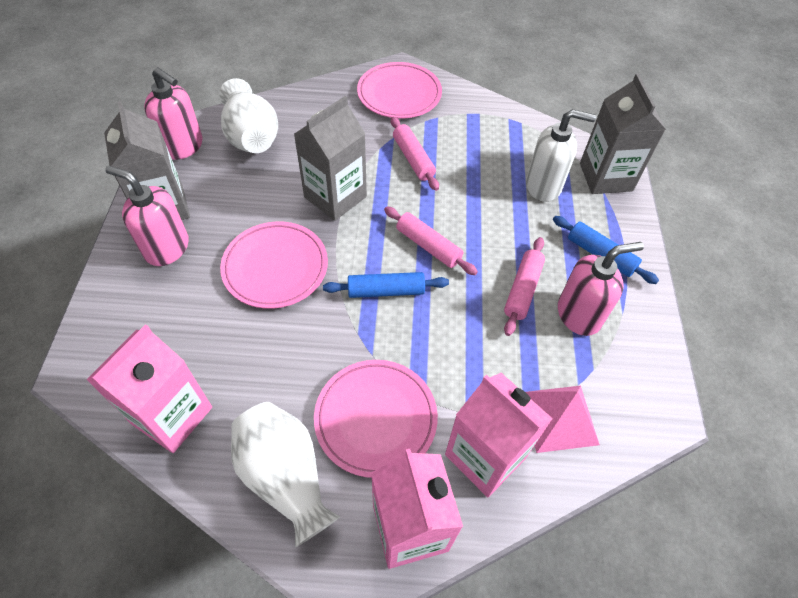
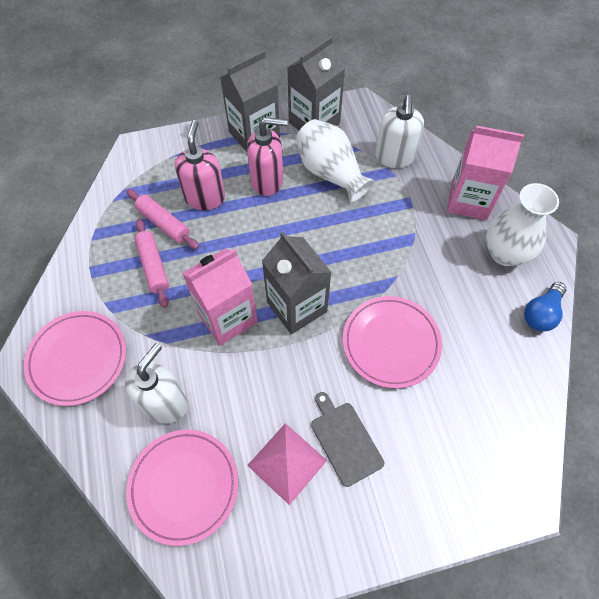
blue light bulb: none = 0 -> [524,282,566,332] = 1
blue rolling pin: [323,272,449,298] [553,216,659,284] = 2 -> none = 0
grey cutting board: none = 0 -> [311,392,384,487] = 1
pink carton: [86,324,212,453] [371,449,463,569] [445,373,553,497] = 3 -> [182,248,258,346] [447,126,524,220] = 2
pink rolling pin: [384,206,478,275] [391,117,439,191] [504,237,545,336] = 3 -> [126,189,199,249] [134,219,169,308] = 2
pink soap dispenser: [105,166,189,266] [144,67,203,160] [558,242,644,336] = 3 -> [175,120,225,210] [247,117,288,196] = 2
white soap dispenser: [526,109,596,202] = 1 -> [125,343,188,423] [375,95,424,168] = 2

